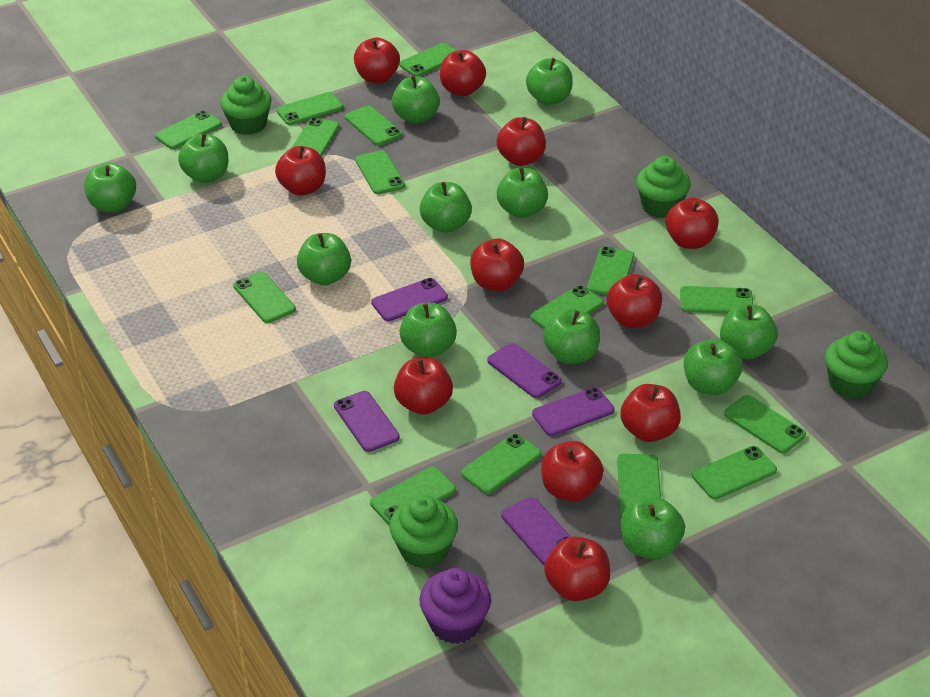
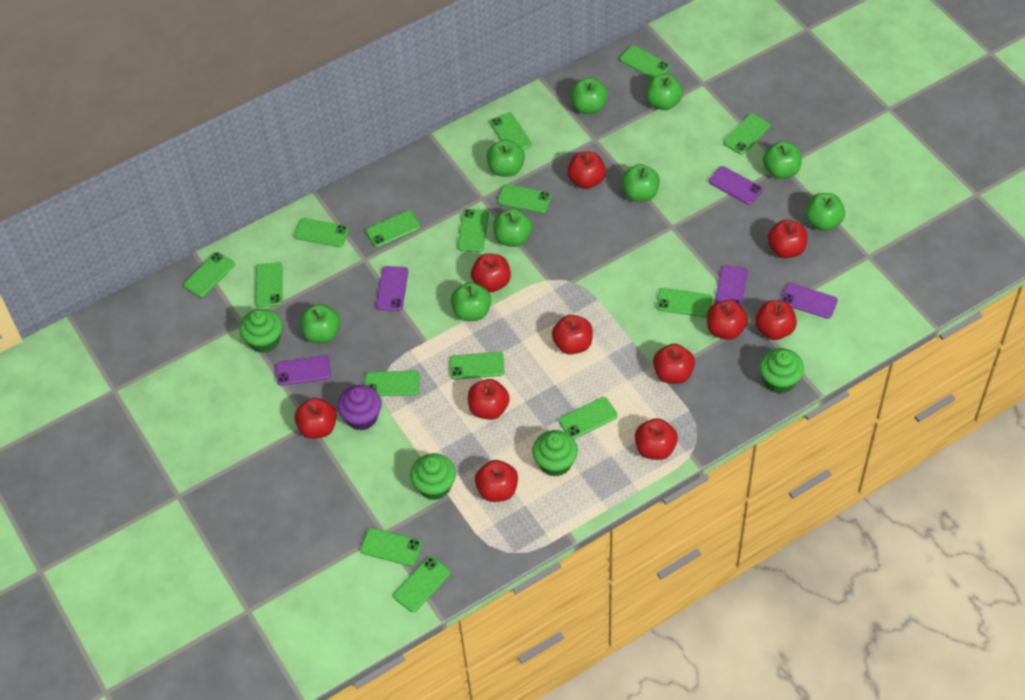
green apple: [84,162,136,213] [178,134,229,183] [297,233,351,285] [392,76,440,124] [400,303,457,358] [420,182,472,233] [497,167,548,218] [526,58,573,105] [543,309,600,364] [621,497,685,560] [684,339,742,395] [720,304,778,359] = 12 -> [300,304,340,343] [451,282,491,321] [487,139,525,177] [493,209,532,247] [570,78,608,114] [621,164,660,202] [646,74,683,110] [763,141,802,179] [805,193,845,231] = 9

